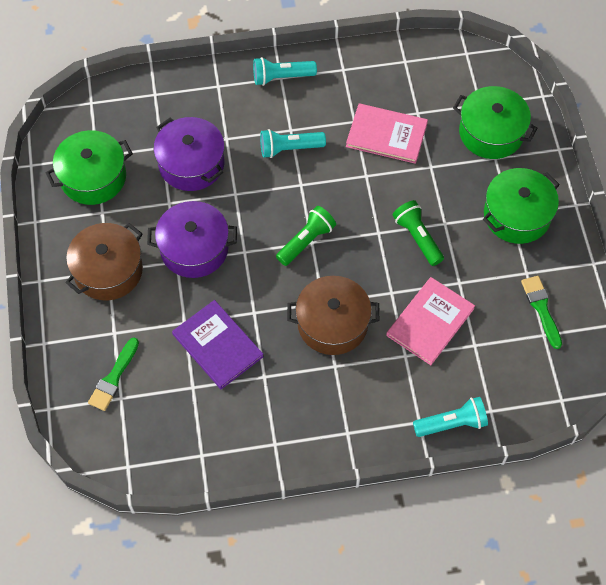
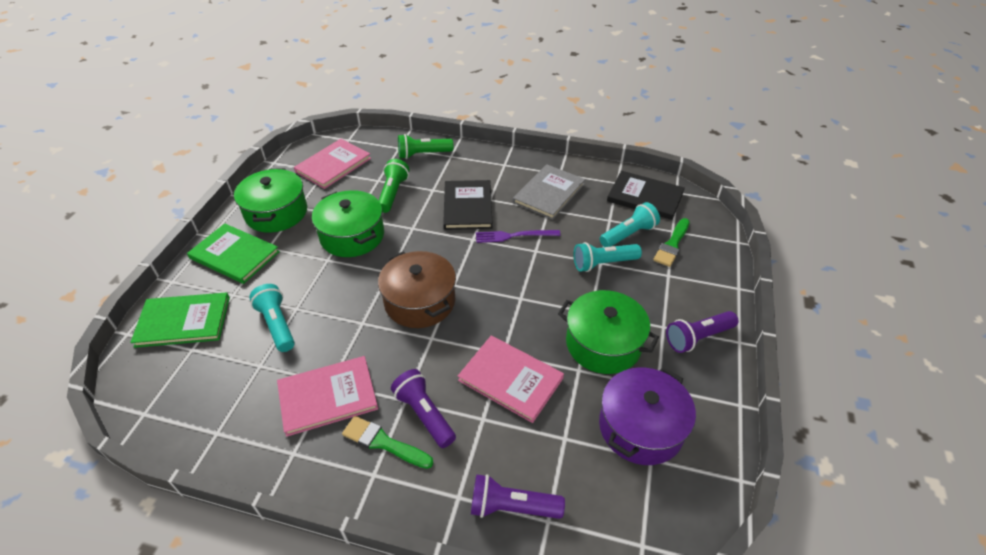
black book: none = 0 -> [443,180,492,230] [607,171,685,220] = 2
brown pot: [66,223,143,300] [287,276,380,355] = 2 -> [378,251,456,328] = 1
green book: none = 0 -> [130,293,230,348] [187,223,280,284] = 2
grey book: none = 0 -> [513,164,585,220] = 1
pink book: [346,103,428,164] [386,277,475,365] = 2 -> [277,356,378,437] [294,139,371,189] [458,336,564,423] = 3
purple book: [172,300,264,389] = 1 -> none = 0
purple flashlight: none = 0 -> [391,369,456,448] [471,474,565,519] [666,311,738,353] = 3
purple fork: none = 0 -> [476,230,560,243] = 1
purple pot: [147,201,237,278] [154,117,225,191] = 2 -> [599,367,696,465] = 1

